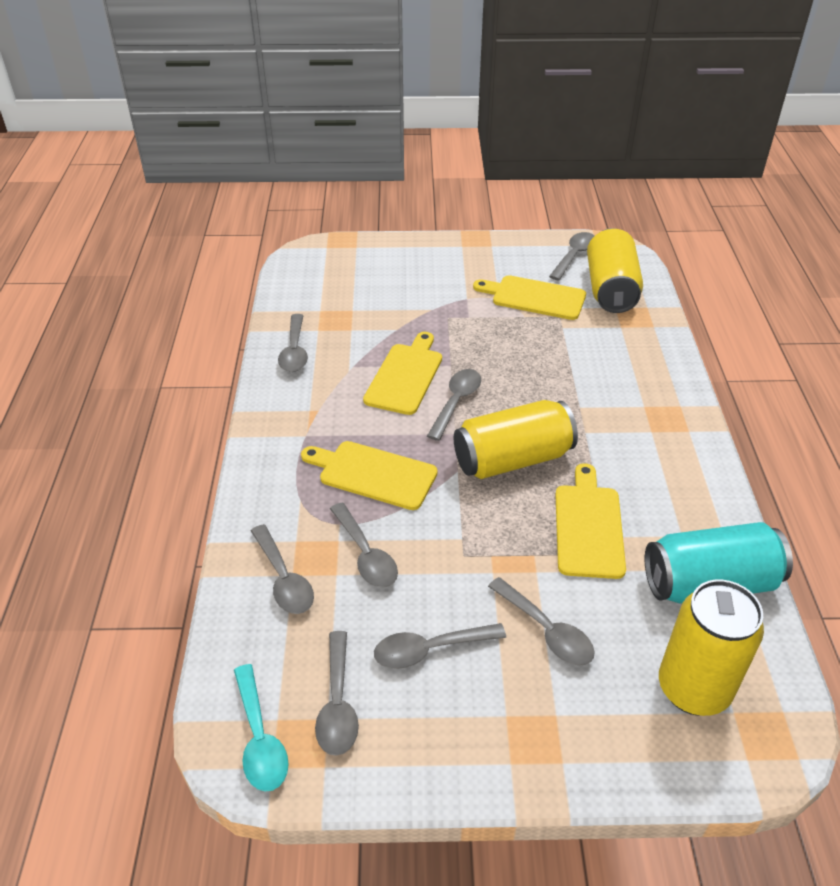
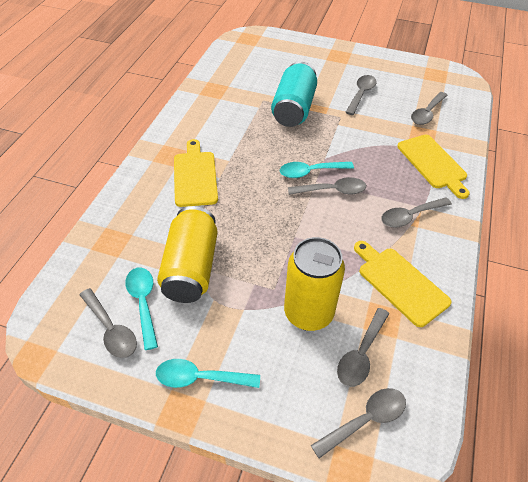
grey spoon: [251,524,314,614] [278,314,308,372] [315,631,359,756] [330,502,398,588] [374,623,506,669] [427,369,481,441] [488,577,595,666] [549,232,594,280] = 8 -> [79,288,137,358] [288,177,366,195] [311,388,406,459] [337,308,389,387] [345,75,377,115] [381,197,452,228] [411,92,448,125] = 7
turquoise spoon: [234,664,289,792] = 1 -> [125,267,158,350] [156,359,260,388] [280,162,354,178] = 3
yellow can: [454,400,578,479] [587,228,643,313] [659,580,764,716] = 3 -> [157,206,218,303] [284,237,345,331] = 2
yellow cutting board: [301,441,438,510] [363,332,442,415] [473,275,586,320] [555,463,626,579] = 4 -> [174,139,218,207] [354,241,452,327] [397,135,470,199] = 3

